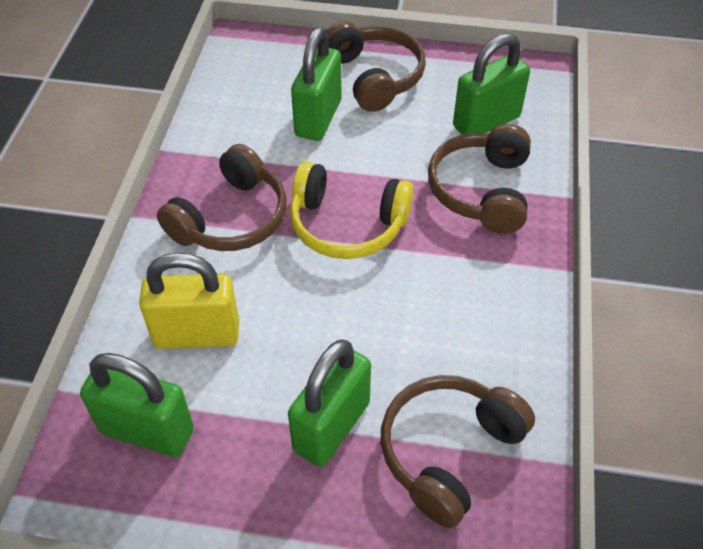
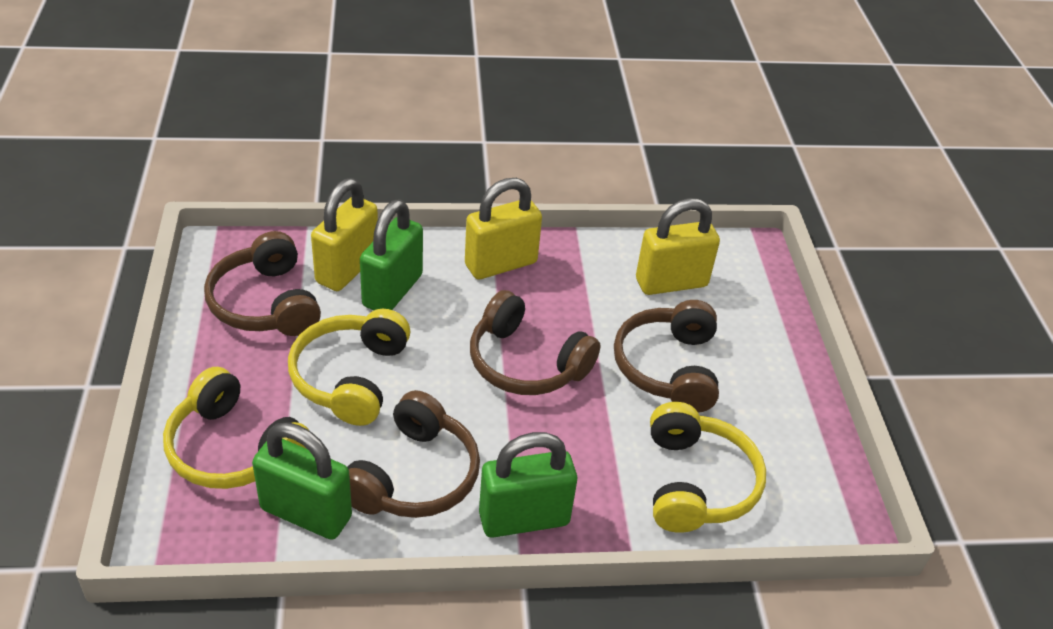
green padlock: [80,353,194,457] [288,339,371,467] [291,27,341,141] [453,33,530,135] = 4 -> [252,422,352,540] [360,200,423,310] [479,432,577,538] = 3
yellow headphones: [290,161,414,259] = 1 -> [163,367,309,489] [288,309,410,426] [650,402,766,533] = 3
yellow padlock: [139,252,239,349] = 1 -> [311,178,378,291] [465,178,542,279] [636,198,720,295] = 3

